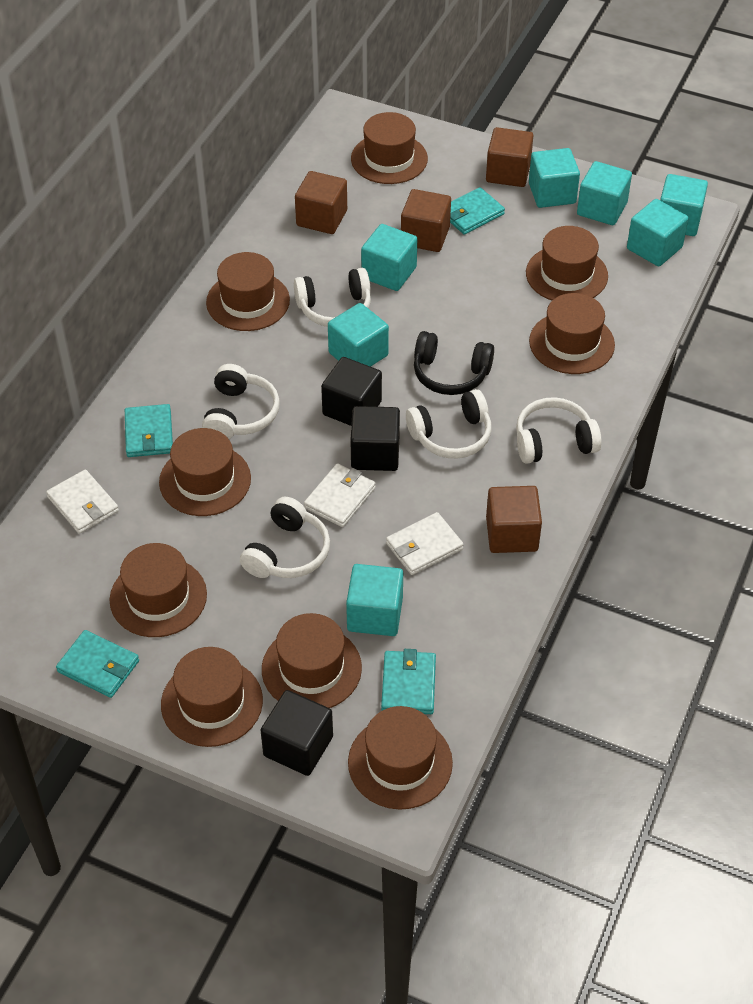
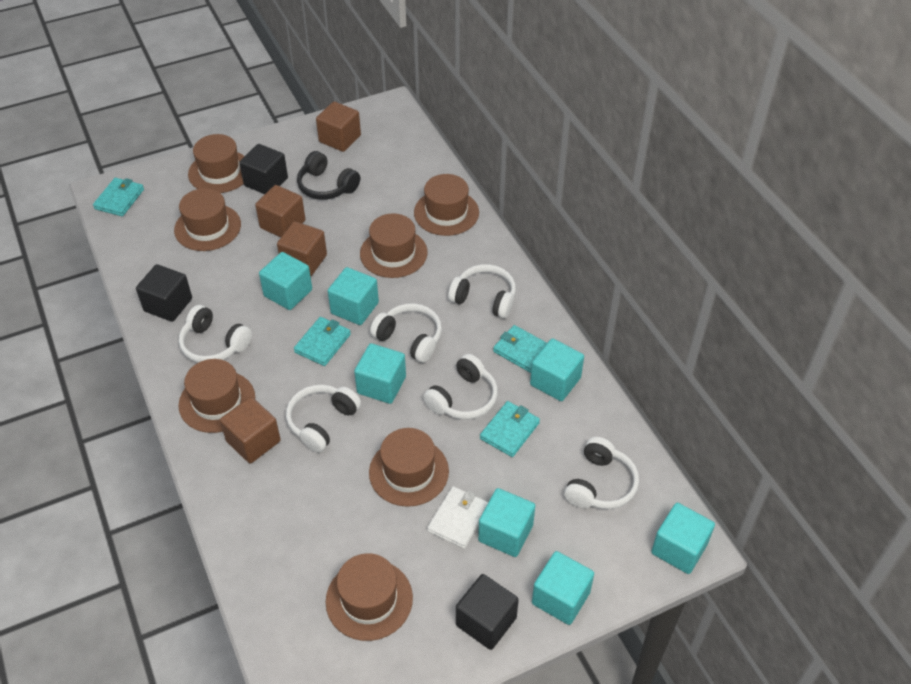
brown hat: [110,543,207,637] [159,428,251,516] [161,647,263,747] [206,252,290,331] [262,613,362,708] [348,706,453,810] [351,112,428,184] [526,226,608,300] [529,293,615,374] = 9 -> [174,188,241,251] [178,359,255,433] [188,134,244,193] [326,553,413,641] [360,214,428,278] [369,428,449,507] [414,174,479,236] = 7
white headphones: [202,364,280,439] [240,497,330,578] [294,268,371,327] [406,389,491,458] [516,397,602,464] = 5 -> [179,305,252,363] [286,385,361,453] [370,303,442,363] [423,354,498,419] [448,264,516,319] [564,437,639,509] = 6
white wallet: [46,469,119,534] [304,463,376,527] [386,512,464,575] = 3 -> [427,486,488,548] = 1

